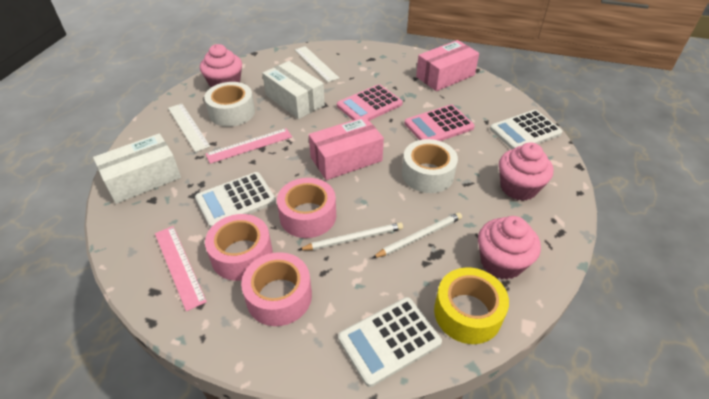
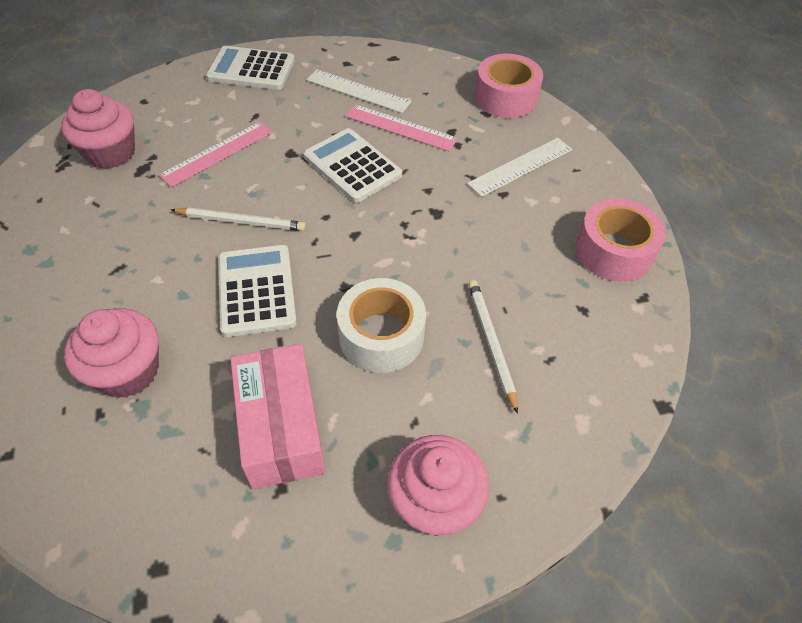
pink box: [309,117,384,180] [416,40,479,91] = 2 -> [231,344,326,489] = 1
pink calculator: [337,84,403,121] [405,104,475,141] = 2 -> none = 0
pink tape: [205,214,273,281] [241,252,312,326] [277,178,336,238] = 3 -> [475,54,543,118] [576,199,666,281] = 2
white box: [93,133,181,204] [262,61,325,119] = 2 -> none = 0
white tape: [204,82,255,127] [402,139,458,193] = 2 -> [337,278,426,373] = 1
yellow tape: [434,268,509,344] = 1 -> none = 0

